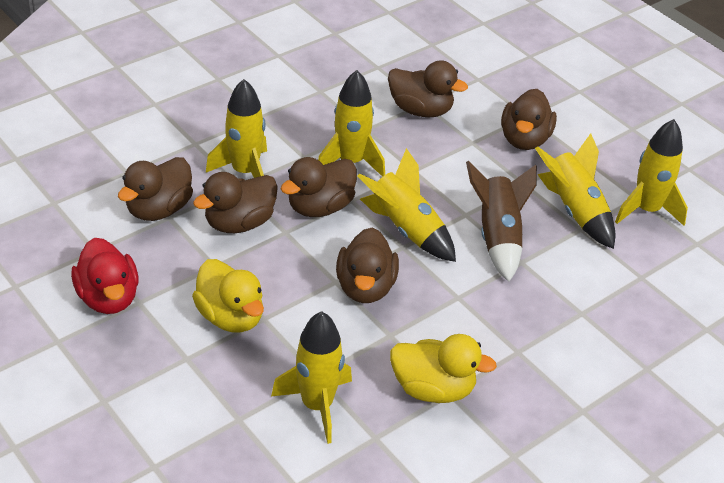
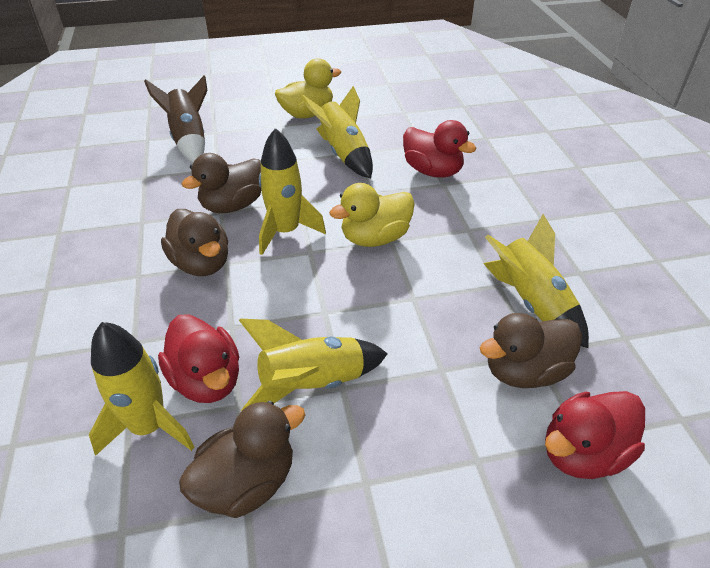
brown duck: [118,157,193,221] [193,172,278,233] [280,157,357,217] [336,228,399,303] [388,60,468,117] [501,89,557,150] = 6 -> [161,209,228,276] [179,401,305,518] [182,153,261,213] [480,313,582,388] = 4
red duck: [71,238,139,314] = 1 -> [158,314,239,403] [403,120,477,178] [545,391,645,479] = 3
yellow rocket: [206,79,267,178] [271,311,352,444] [318,70,385,177] [358,148,456,262] [535,133,615,249] [615,119,688,226] = 6 -> [89,322,194,456] [239,319,388,411] [259,128,326,255] [300,86,373,178] [483,214,589,348] = 5

